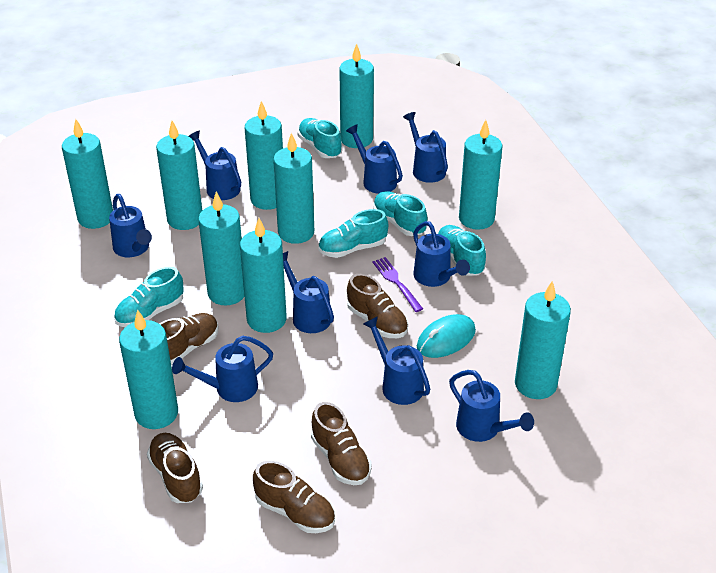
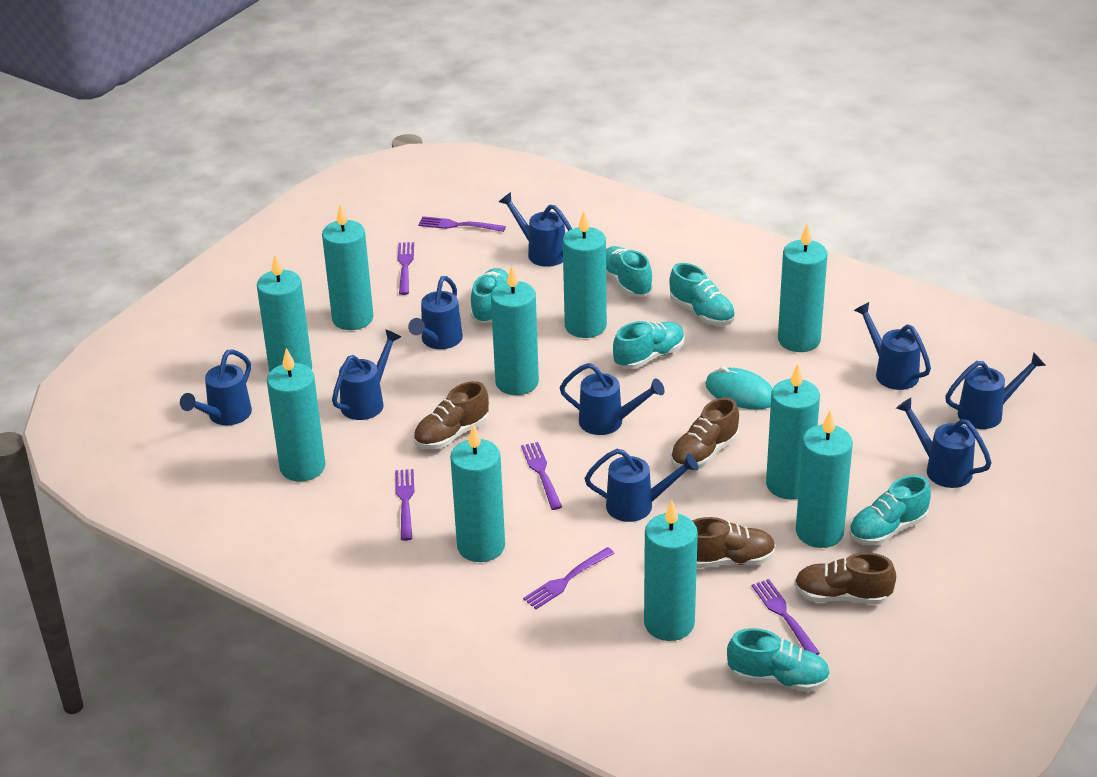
brown shoe: [147,433,203,503] [159,313,218,365] [253,461,335,533] [311,402,372,485] [347,274,408,338] = 5 -> [414,381,489,449] [671,397,739,470] [692,517,776,568] [794,553,896,604] = 4
purple fork: [372,257,423,312] = 1 -> [395,469,414,541] [398,242,414,295] [418,216,506,232] [521,442,562,510] [523,547,615,609] [752,579,820,655] = 6
turquoise shoe: [114,267,183,327] [297,118,342,158] [318,209,388,258] [373,191,427,236] [438,225,486,276] = 5 -> [470,268,508,323] [606,246,653,297] [613,321,685,369] [669,263,735,326] [727,628,830,692] [849,475,931,545] = 6

